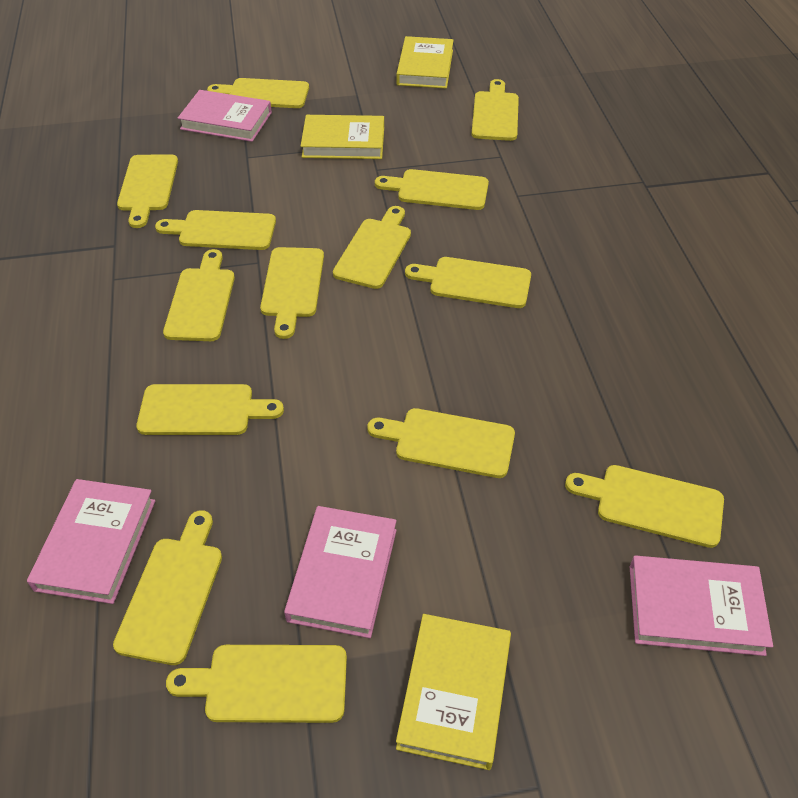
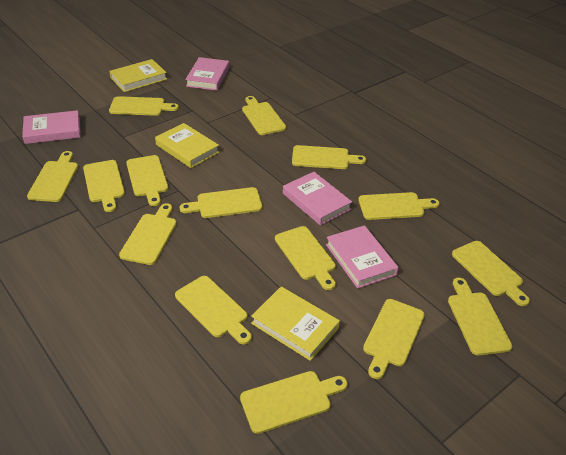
yellow cutting board: [113,510,222,665] [117,154,178,228] [136,384,284,435] [155,210,276,250] [163,249,235,341] [166,645,347,723] [207,78,309,108] [260,247,324,339] [333,206,411,289] [367,408,515,478] [375,169,489,210] [405,257,531,308] [471,79,519,141] [565,465,724,548] = 14 -> [27,151,78,202] [83,160,125,212] [109,96,179,116] [119,203,177,265] [126,155,168,206] [175,276,252,344] [180,187,263,218] [240,371,348,434] [242,96,286,135] [275,226,336,290] [292,145,366,169] [358,192,440,220] [363,299,425,379] [448,278,513,356] [452,241,530,306] = 15

